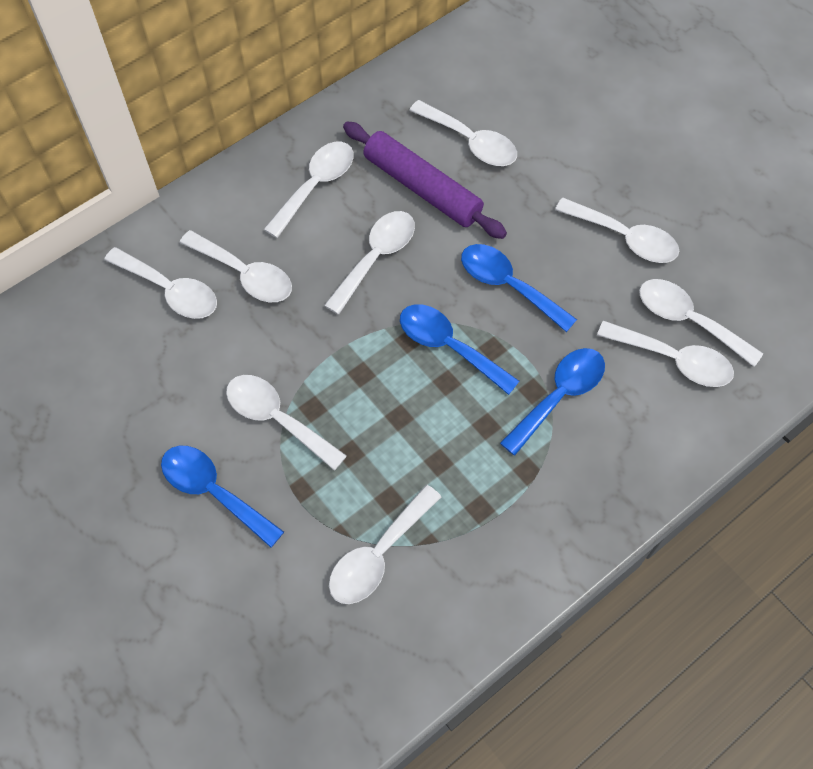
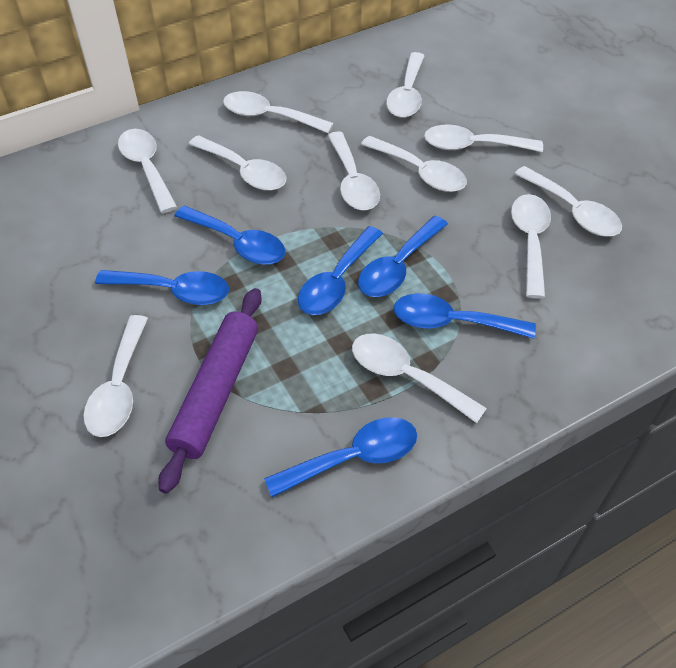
blue spoon: [161,446,284,547] [400,304,520,395] [461,244,577,332] [500,348,605,456] = 4 -> [95,270,229,305] [174,206,285,265] [264,417,417,497] [298,226,383,315] [358,216,448,297] [394,293,536,339] = 6
white spoon: [104,247,217,319] [180,230,292,302] [226,375,347,471] [263,142,354,238] [324,211,415,315] [329,485,441,604] [409,100,517,166] [555,197,679,263] [597,321,734,387] [639,279,763,367] = 10 -> [83,315,148,437] [118,129,177,213] [189,135,287,191] [223,91,334,133] [327,131,380,210] [352,334,487,423] [361,136,467,192] [386,52,424,118] [424,125,543,152] [511,194,551,299] [514,166,622,236] = 11

